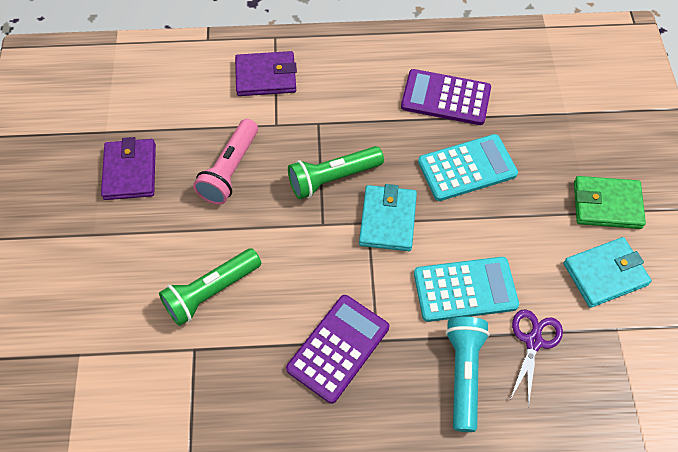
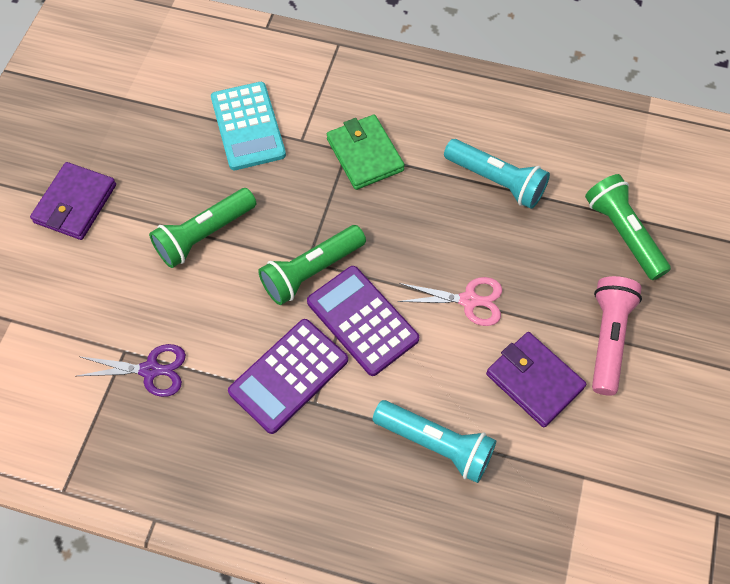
green flashlight: [159,248,261,326] [288,146,384,199] = 2 -> [149,188,256,268] [258,225,366,305] [585,174,671,280] = 3
pink scissors: none = 0 -> [397,277,502,326] = 1
turquoise calculator: [414,257,519,322] [418,134,518,201] = 2 -> [211,82,286,170] = 1
turquoise flashlight: [445,317,490,432] = 1 -> [373,400,496,483] [444,139,550,209] = 2
turquoise wallet: [359,184,417,251] [563,237,652,308] = 2 -> none = 0

